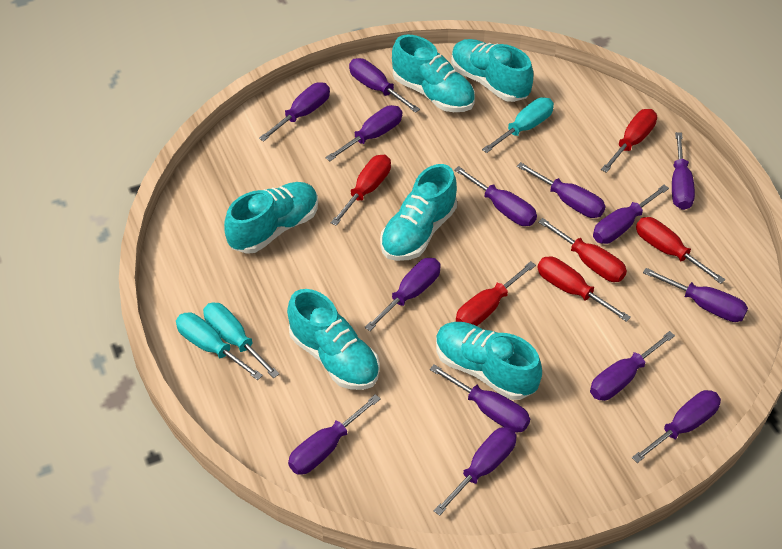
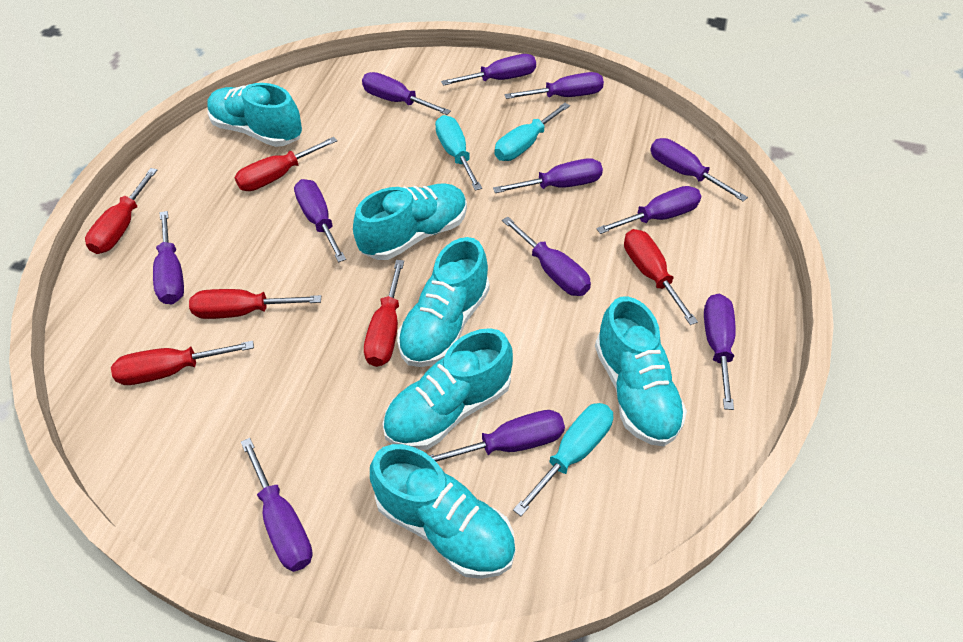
purple screwdriver: [259,82,330,141] [288,394,381,475] [325,105,402,161] [349,58,420,113] [364,258,441,331] [430,364,530,433] [434,427,517,516] [454,166,537,226] [517,162,606,218] [590,331,675,401] [593,185,669,244] [632,390,721,463] [643,268,748,322] [672,132,695,210] = 14 -> [153,211,184,304] [241,438,313,572] [294,179,346,262] [362,72,451,115] [429,410,565,462] [441,54,536,86] [493,158,603,193] [502,217,591,296] [504,72,604,99] [596,186,701,234] [650,138,748,202] [704,294,736,410] = 12

